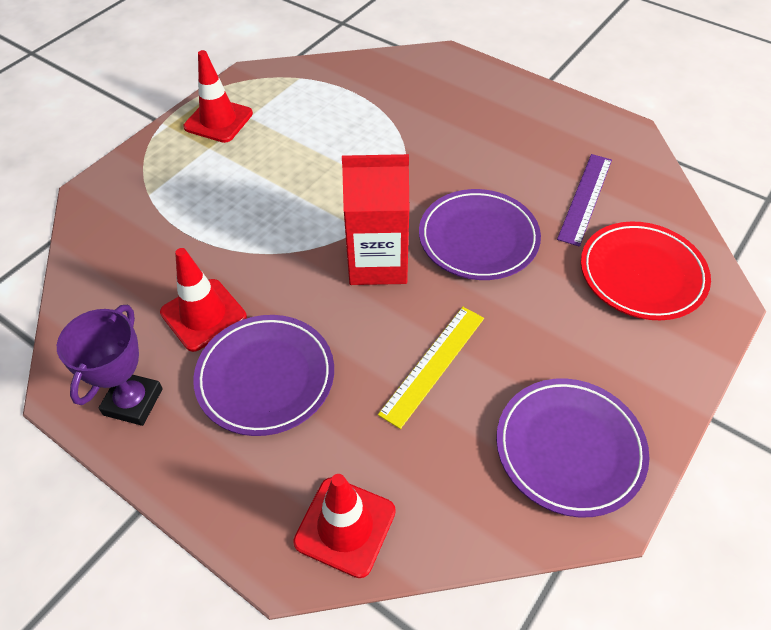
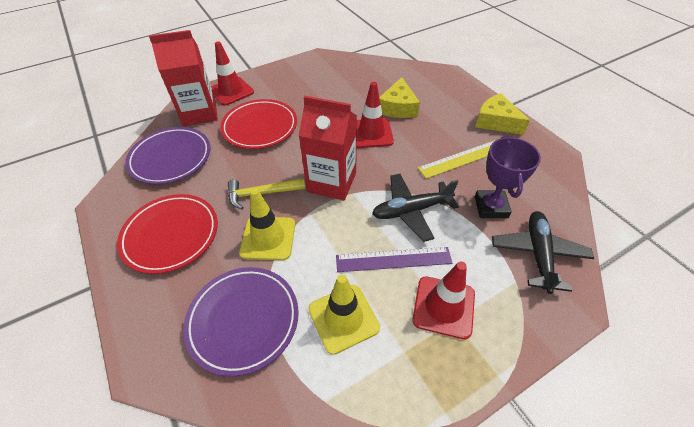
black plane: none = 0 -> [372,174,459,242] [492,211,594,294] = 2
purple plate: [193,315,334,436] [419,189,541,280] [496,378,649,517] = 3 -> [125,127,211,184] [183,267,299,376] = 2
red carton: [342,154,409,285] = 1 -> [149,30,218,126] [298,96,357,201] = 2
red plate: [581,222,711,320] = 1 -> [117,194,218,274] [220,99,297,149] = 2
yellow cheese: none = 0 -> [379,77,420,118] [475,93,530,135] = 2
yellow hammer: none = 0 -> [228,178,305,210] = 1
yellow traffic cone: none = 0 -> [239,188,295,260] [308,274,380,355] = 2

